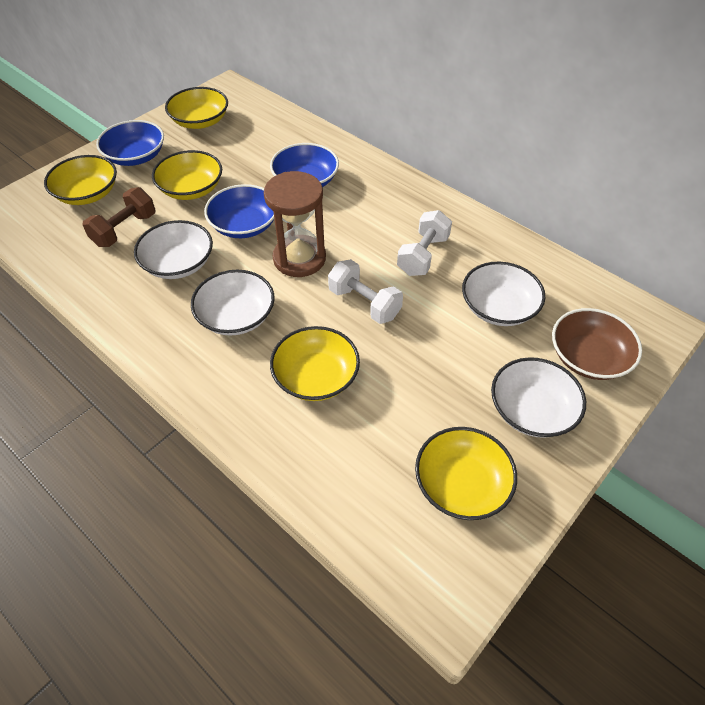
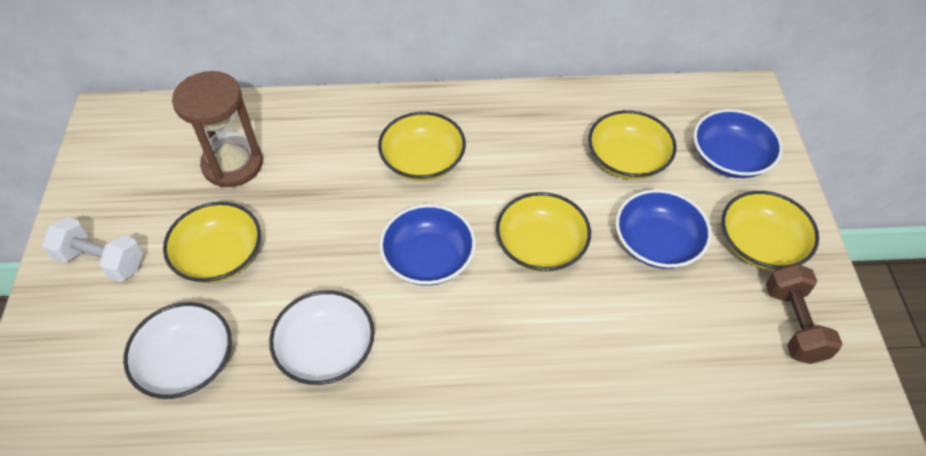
brown bowl: [552,308,642,380] = 1 -> none = 0
white bowl: [134,220,213,279] [191,270,275,336] [462,262,545,326] [491,357,586,438] = 4 -> [123,302,232,399] [269,290,375,385] = 2
white dumbbell: [328,259,403,324] [397,210,452,276] = 2 -> [42,217,143,282] = 1

